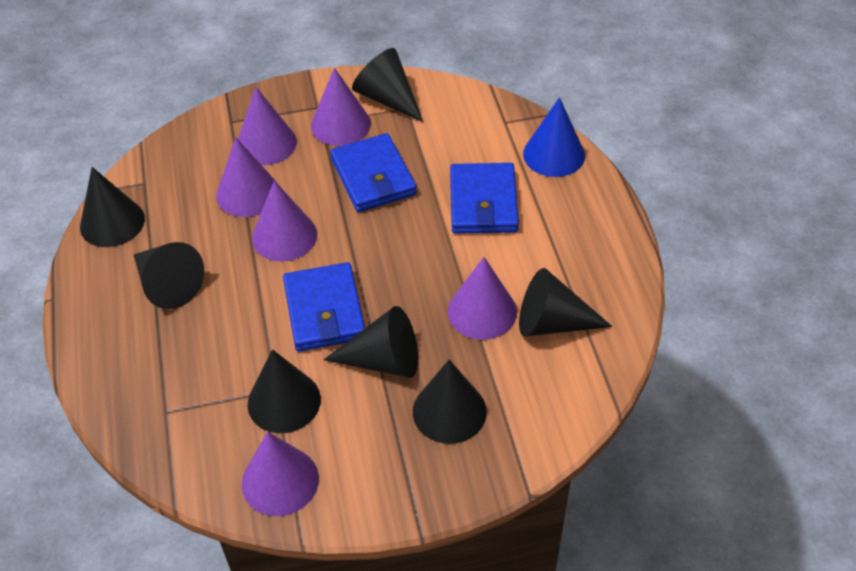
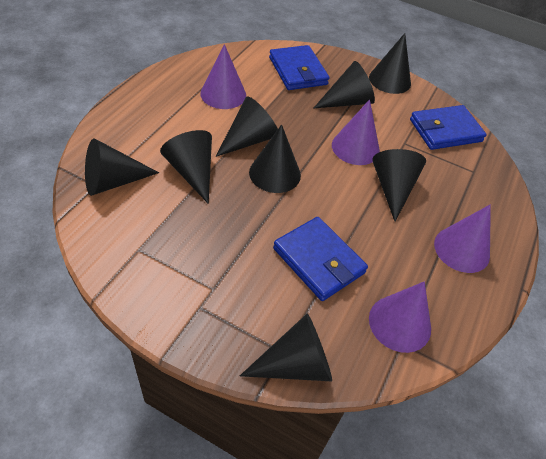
black cone: [80,167,145,247] [134,242,204,309] [247,349,321,433] [323,306,418,378] [352,48,423,122] [413,360,487,444] [519,268,612,336] = 7 -> [85,138,159,196] [160,130,212,204] [215,96,278,157] [240,313,332,381] [249,124,301,193] [313,61,375,109] [369,33,411,94] [372,149,426,222] = 8
blue cone: [523,97,585,177] = 1 -> none = 0
purple cone: [216,137,275,217] [238,87,297,165] [242,432,319,516] [252,180,317,262] [311,68,371,146] [448,257,517,340] = 6 -> [200,44,246,109] [332,99,380,165] [369,281,431,353] [434,205,491,273] = 4

